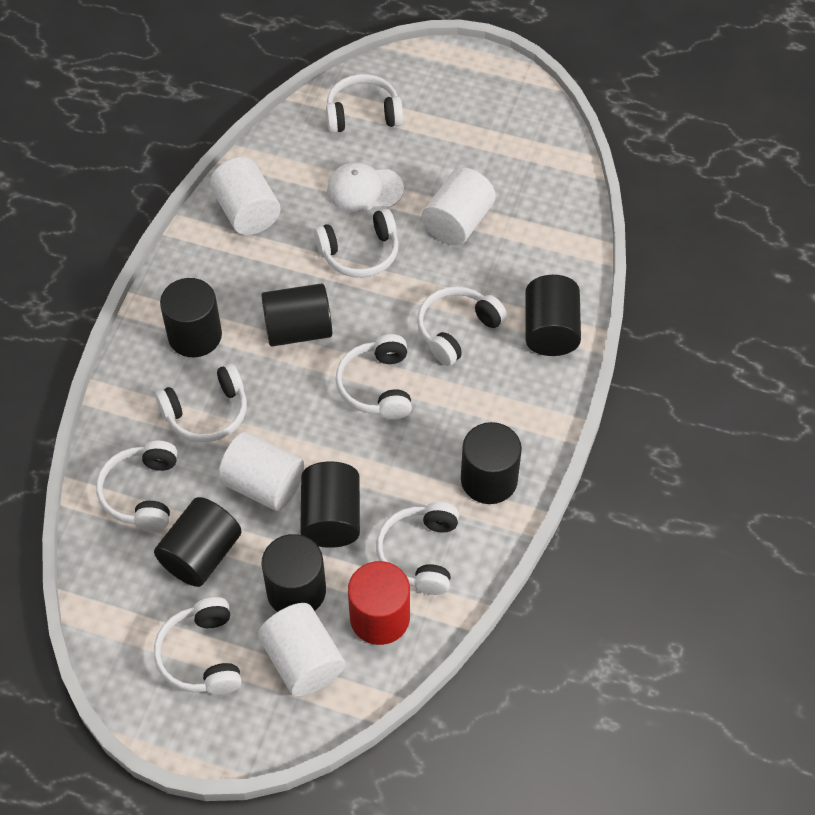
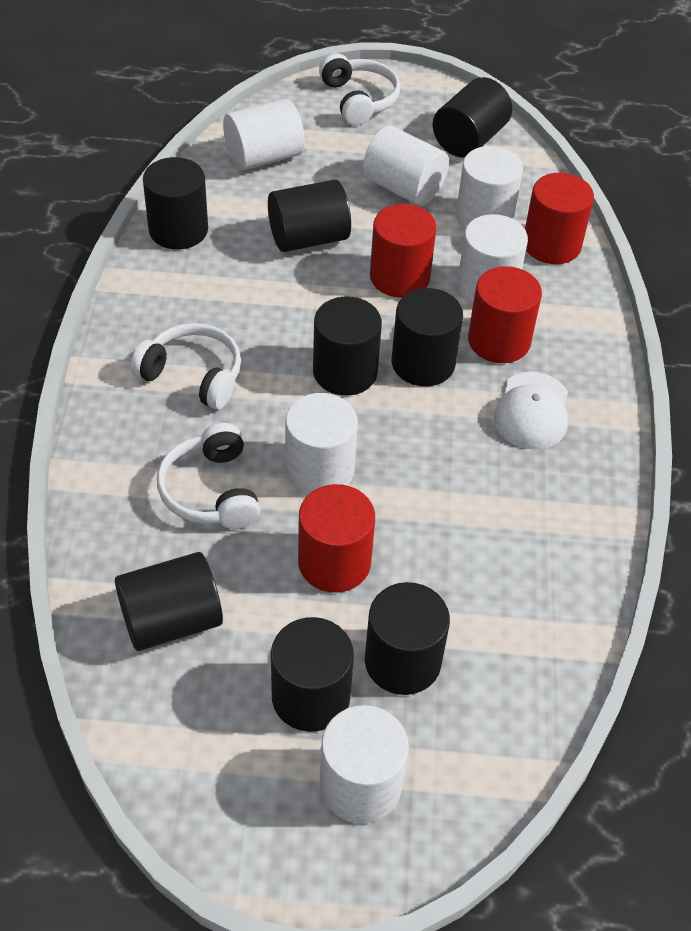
black cylinder: [154,497,242,587] [160,278,222,358] [261,283,332,346] [261,534,326,612] [300,461,360,548] [461,422,522,504] [525,275,581,356] = 7 -> [115,552,223,651] [143,157,208,250] [268,180,351,252] [271,617,354,732] [313,297,382,396] [365,582,450,695] [392,288,463,386] [433,77,512,157] = 8
red cylinder: [348,561,410,645] = 1 -> [298,484,375,593] [370,204,437,298] [468,266,542,363] [525,173,594,264] = 4
white cylinder: [210,157,281,235] [218,432,304,511] [258,603,345,697] [422,167,496,245] = 4 -> [223,98,305,170] [285,393,358,495] [320,705,409,823] [363,126,449,206] [456,146,523,229] [457,214,528,305] = 6
white headphones: [96,440,177,531] [154,597,242,695] [155,363,247,442] [314,209,399,278] [326,74,403,133] [336,334,412,420] [376,502,459,595] [417,286,507,366] = 8 -> [131,323,241,409] [157,423,260,529] [319,53,400,125] = 3

